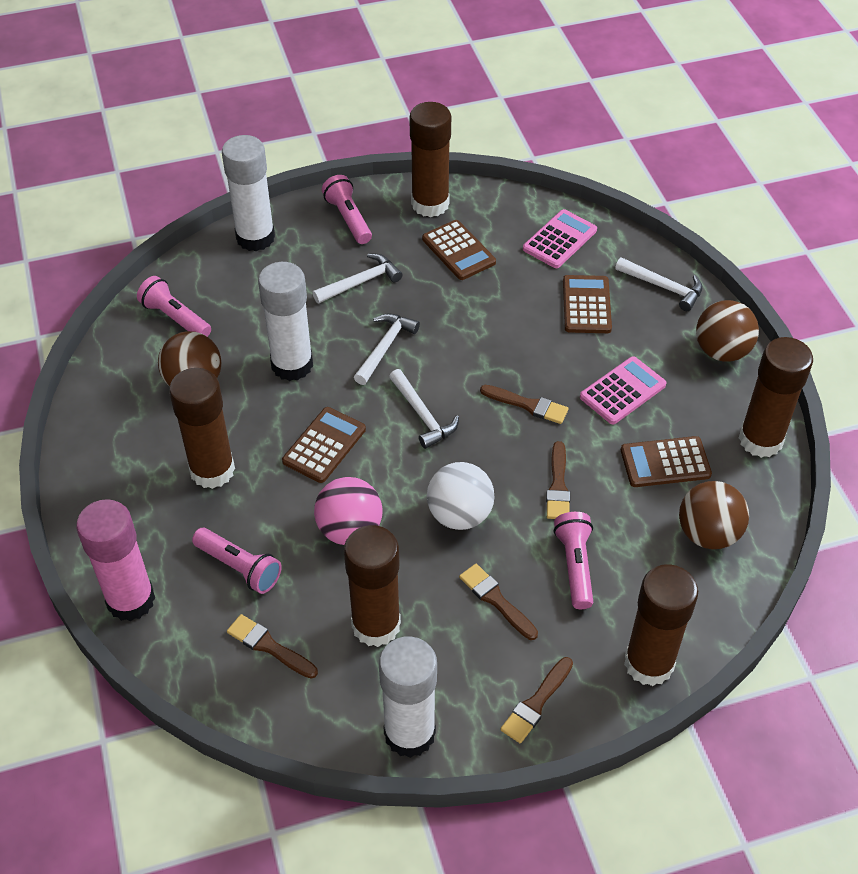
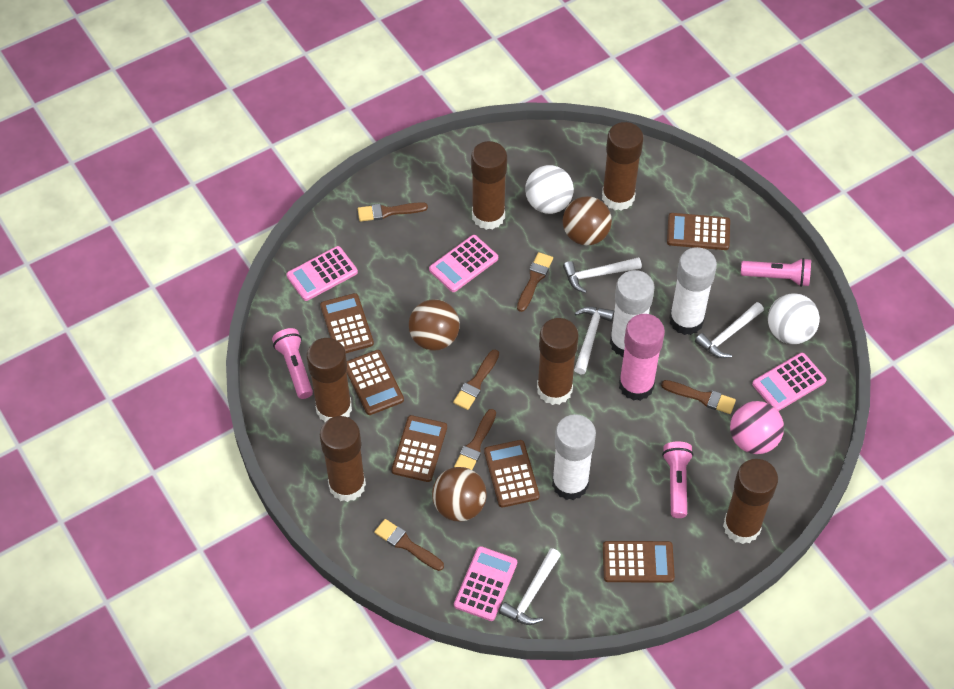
brown brush: [227,614,318,678] [459,564,538,640] [480,385,569,424] [500,657,573,744] [546,441,570,519] = 5 -> [358,202,428,222] [374,519,444,571] [453,349,499,410] [454,409,496,470] [517,252,553,312] [661,380,736,414] = 6
brown calculator: [282,407,366,483] [422,220,496,280] [563,275,612,333] [621,436,712,487] = 4 -> [320,293,374,353] [346,350,404,415] [391,415,447,482] [484,440,540,508] [603,541,675,583] [667,213,730,250] = 6
brown glue stick: [169,368,235,489] [344,525,401,647] [410,102,451,217] [624,564,698,686] [739,337,813,458] = 5 -> [306,338,352,422] [320,416,366,502] [471,141,507,230] [537,318,579,405] [602,122,644,211] [723,459,778,544] = 6
pink calculator: [523,209,597,268] [580,356,667,424] = 2 -> [286,246,358,301] [429,235,498,292] [454,546,517,621] [752,352,827,411] = 4
pink flashlight: [137,276,211,337] [192,528,282,594] [322,175,372,244] [554,512,593,609] = 4 -> [272,328,313,399] [662,442,693,518] [741,258,811,287] = 3
white ball: [427,462,494,530] = 1 -> [525,165,574,214] [768,293,820,344] = 2

